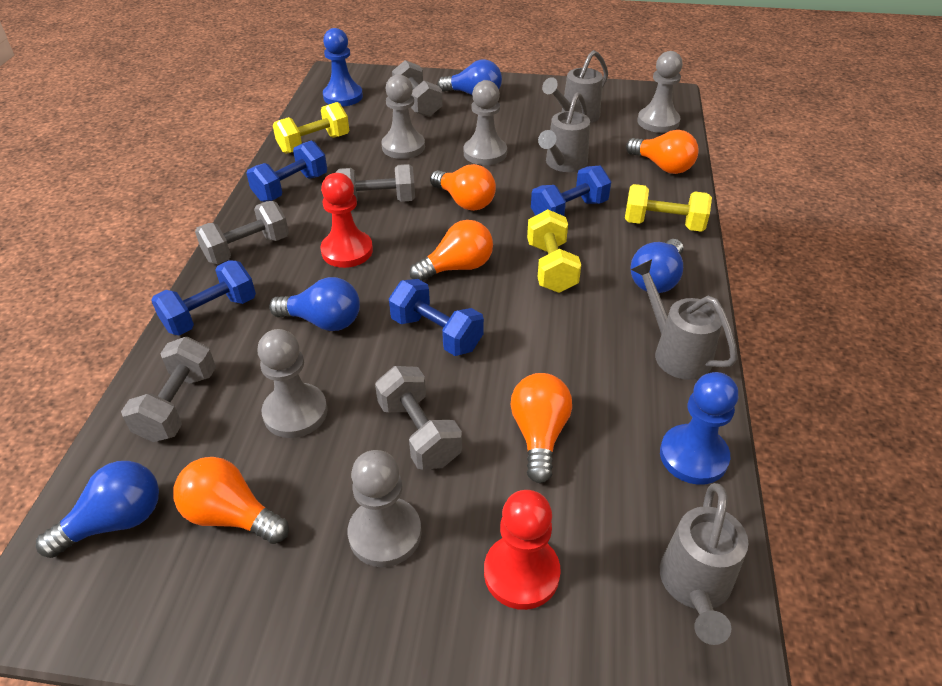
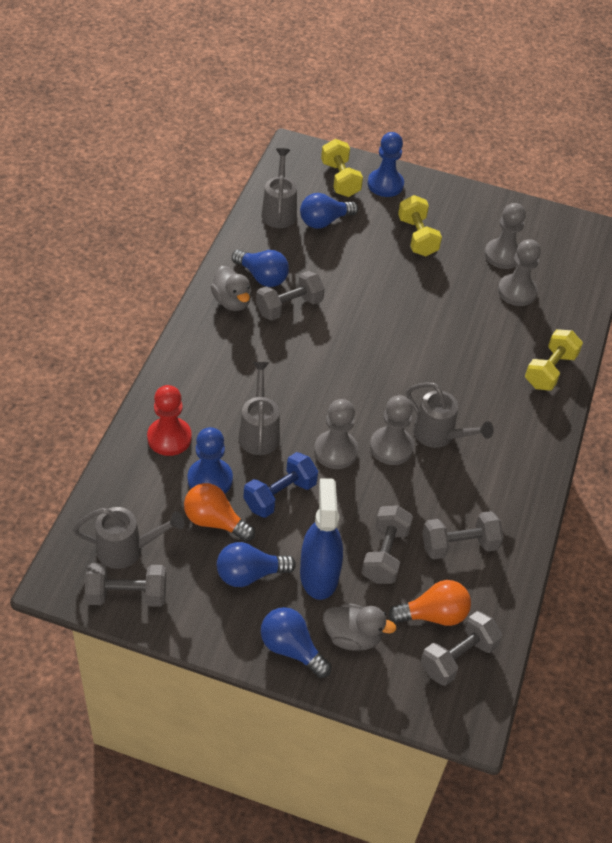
blue dumbbell: [151,260,256,336] [246,140,327,202] [389,279,484,356] [531,166,611,216] = 4 -> [244,452,318,518] = 1
blue spray bottle: none = 0 -> [300,478,343,600] = 1
grey duck: none = 0 -> [210,266,252,311] [323,603,396,651] = 2
grey pawn: [257,329,328,438] [348,450,422,567] [381,74,425,159] [464,80,507,165] [637,51,683,133] = 5 -> [314,399,358,469] [370,395,414,465] [484,203,526,269] [498,239,541,306] = 4
orange light bulb: [173,457,289,544] [410,220,493,281] [430,164,496,211] [510,373,572,483] [626,130,699,174] = 5 -> [184,483,255,542] [388,580,471,626] = 2
red pawn: [321,173,373,268] [484,490,561,610] = 2 -> [147,385,192,456] = 1

